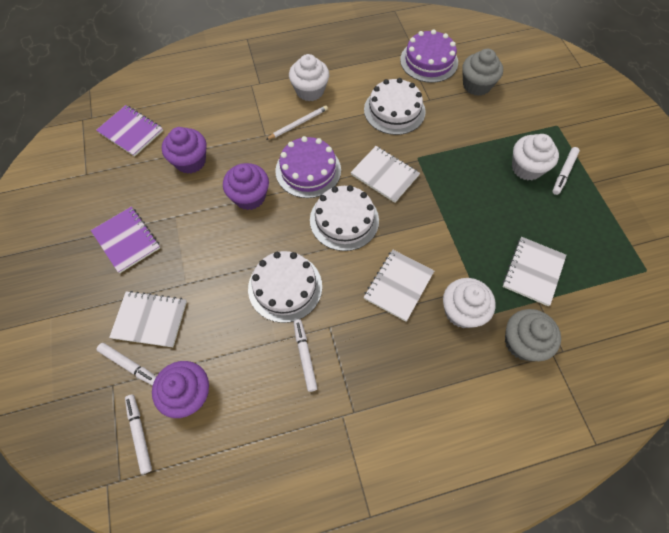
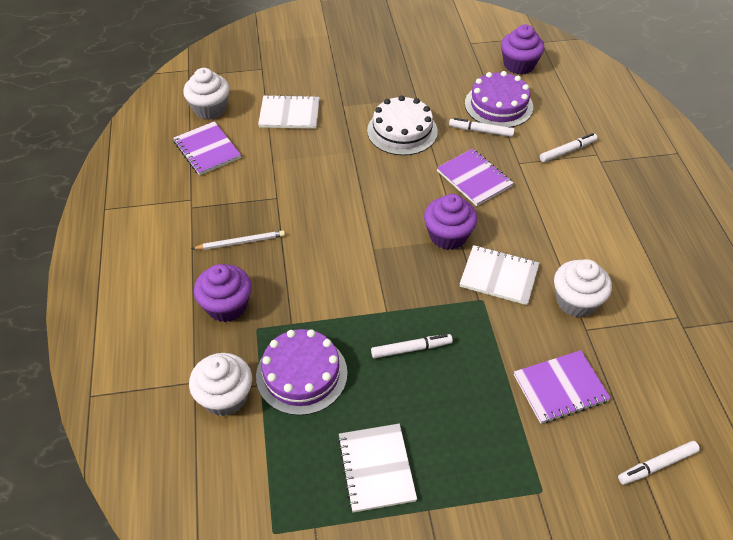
grey cupcake: [462,49,503,96] [505,309,561,361] = 2 -> none = 0
purple notebook: [91,207,160,273] [96,105,163,157] = 2 -> [173,121,241,175] [437,149,514,206] [514,350,611,424] = 3
white cake: [248,251,322,323] [310,185,379,251] [364,78,426,135] = 3 -> [367,95,438,155] = 1
white notebook: [109,291,187,347] [351,146,420,203] [364,250,434,322] [503,237,566,306] = 4 -> [258,95,320,129] [338,424,417,513] [460,245,539,305] = 3

